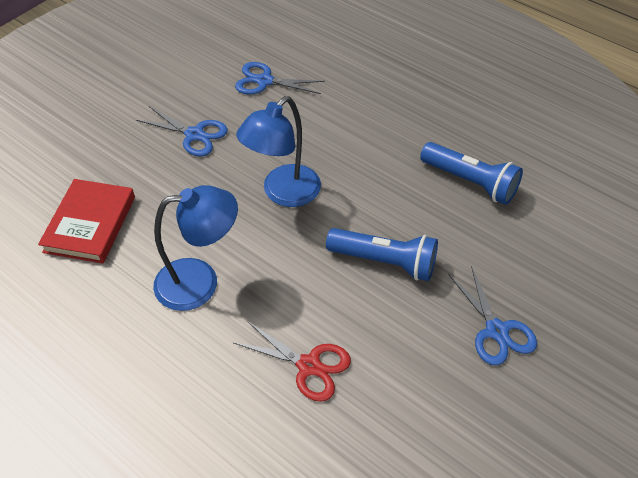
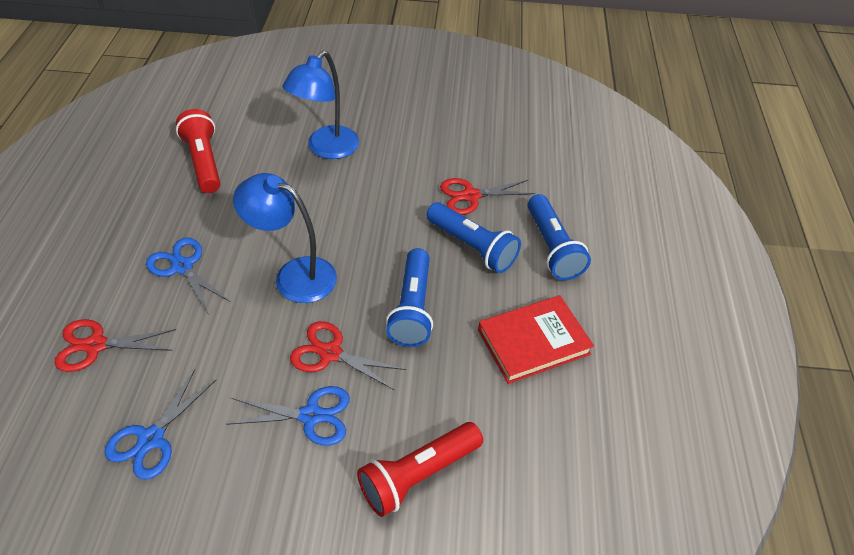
blue flashlight: [326,228,438,281] [420,142,523,205] = 2 -> [386,248,433,347] [427,202,521,273] [528,194,591,280] = 3
red flashlight: none = 0 -> [176,109,220,193] [357,422,483,517] = 2
red scissors: [234,321,351,402] = 1 -> [54,319,176,372] [290,321,406,390] [440,178,535,215] = 3

